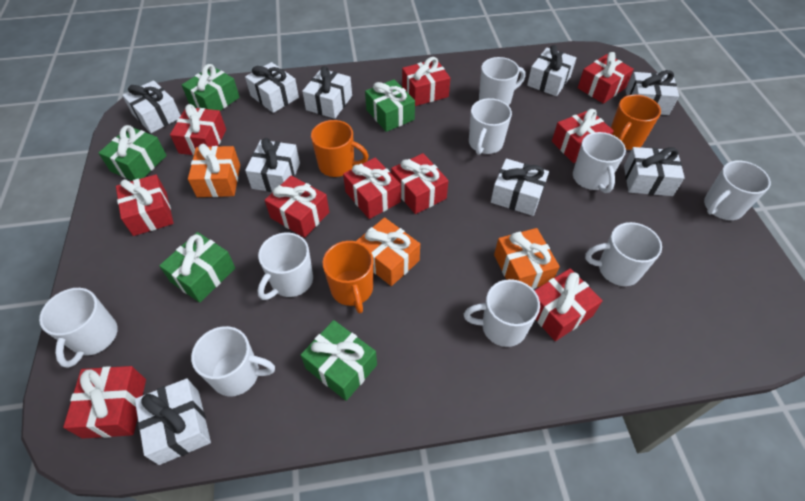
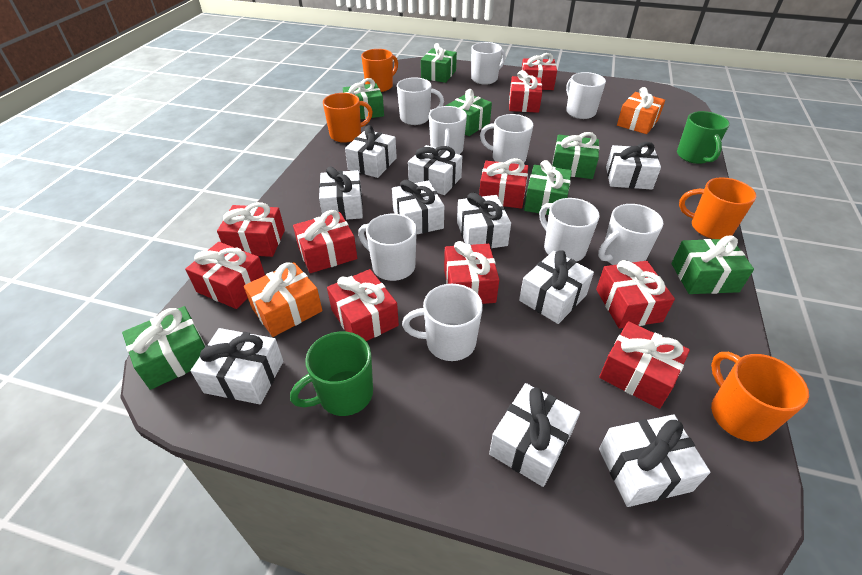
green gift: [99,125,167,181] [159,232,235,303] [182,64,240,111] [301,320,377,401] [365,79,415,132] = 5 -> [122,306,206,390] [343,78,384,120] [421,43,457,83] [446,89,492,136] [524,160,572,215] [552,132,599,179] [671,236,754,294] = 7
green mug: none = 0 -> [290,332,373,416] [677,111,730,164] = 2
orange gift: [188,144,240,197] [356,217,420,286] [494,228,560,289] = 3 -> [244,262,322,337] [617,87,665,134] = 2
orange mug: [311,120,369,177] [322,241,374,313] [611,95,661,150] = 3 -> [323,93,373,143] [361,49,398,92] [679,177,756,239] [711,352,809,442] = 4
white gift: [122,80,181,133] [135,378,211,465] [245,62,299,113] [245,138,300,192] [302,66,352,119] [491,159,549,216] [527,45,576,96] [624,147,685,196] [626,70,679,115] = 9 -> [191,328,283,404] [319,166,363,220] [345,125,397,178] [392,180,444,234] [408,145,462,195] [457,193,511,248] [489,383,580,487] [519,250,594,324] [599,415,710,507] [606,142,661,190] = 10

